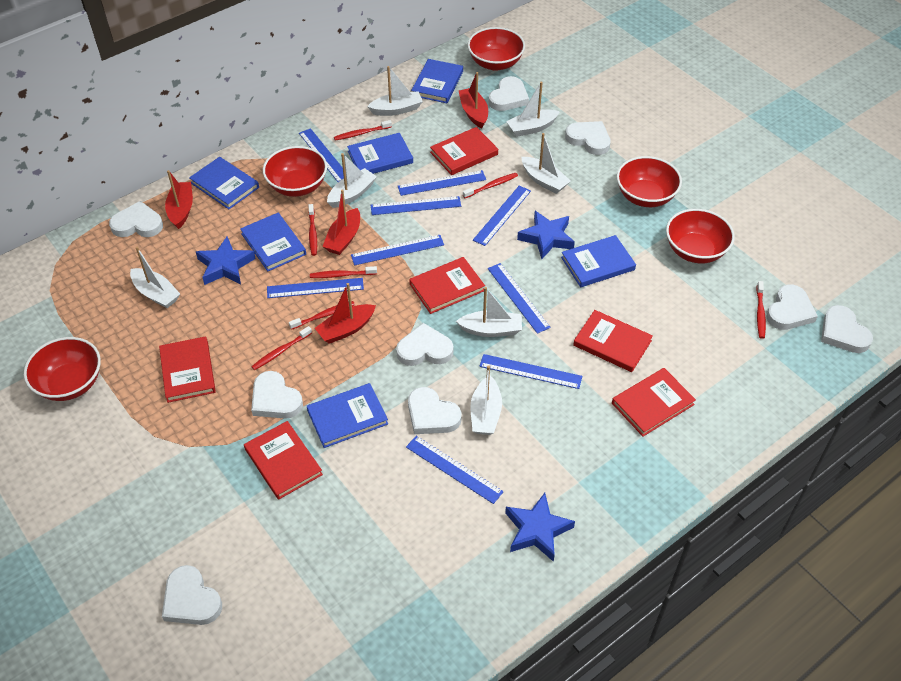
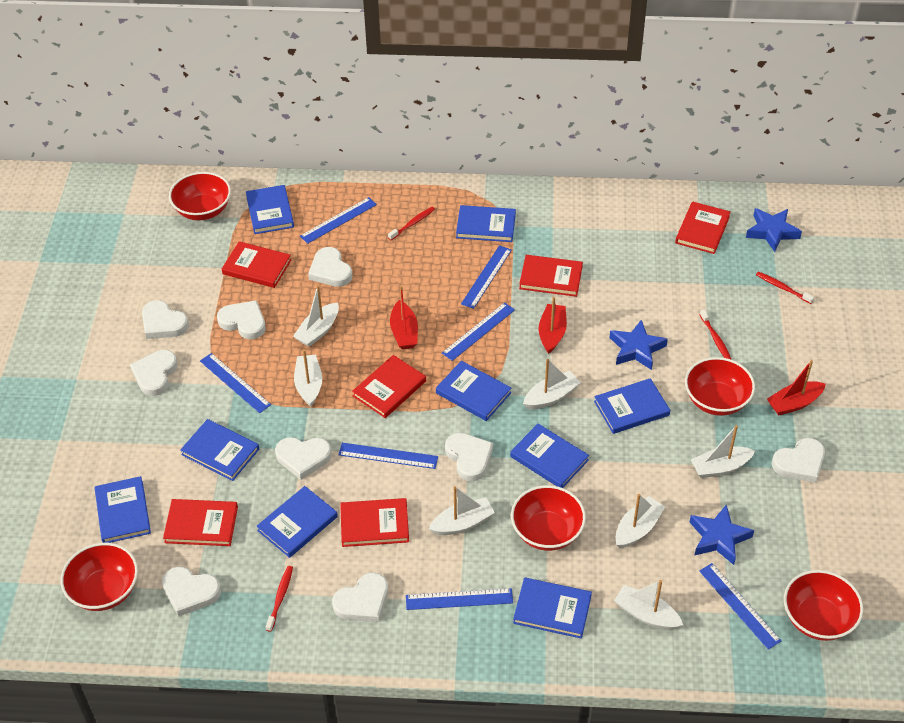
blue book: [189,157,259,209] [240,213,306,272] [307,383,388,448] [347,133,413,174] [411,59,463,103] [561,235,636,287] = 6 -> [95,476,151,543] [180,419,259,481] [246,185,294,234] [256,486,338,558] [436,361,511,421] [456,205,516,242] [510,424,589,488] [513,577,592,639] [594,378,670,434] = 9
blue ruler: [267,278,364,298] [299,128,344,182] [351,235,444,266] [371,196,461,215] [398,170,486,196] [406,436,504,504] [473,186,531,246] [479,354,582,389] [488,263,551,334] = 9 -> [200,353,271,413] [300,197,377,244] [339,443,438,469] [406,588,513,610] [442,302,515,361] [461,245,512,309] [699,563,781,650] = 7
red boat: [165,170,193,229] [315,283,376,344] [322,190,360,255] [459,72,488,128] = 4 -> [390,286,418,349] [539,297,567,354] [767,360,826,415] = 3
red toothbrush: [251,326,312,370] [289,301,355,330] [308,204,317,256] [310,266,377,278] [334,120,392,141] [463,173,518,198] [756,281,766,339] = 7 -> [266,566,293,632] [388,207,435,240] [700,310,732,360] [756,272,814,304] = 4

